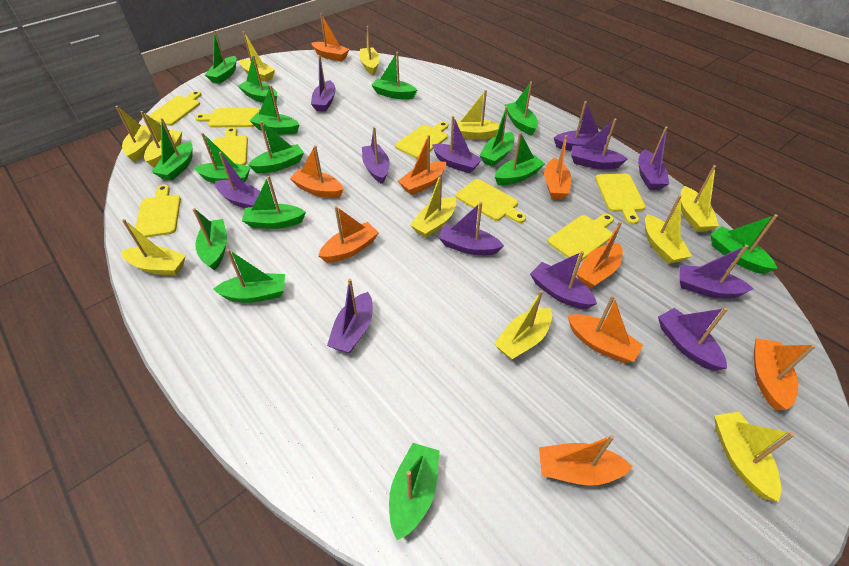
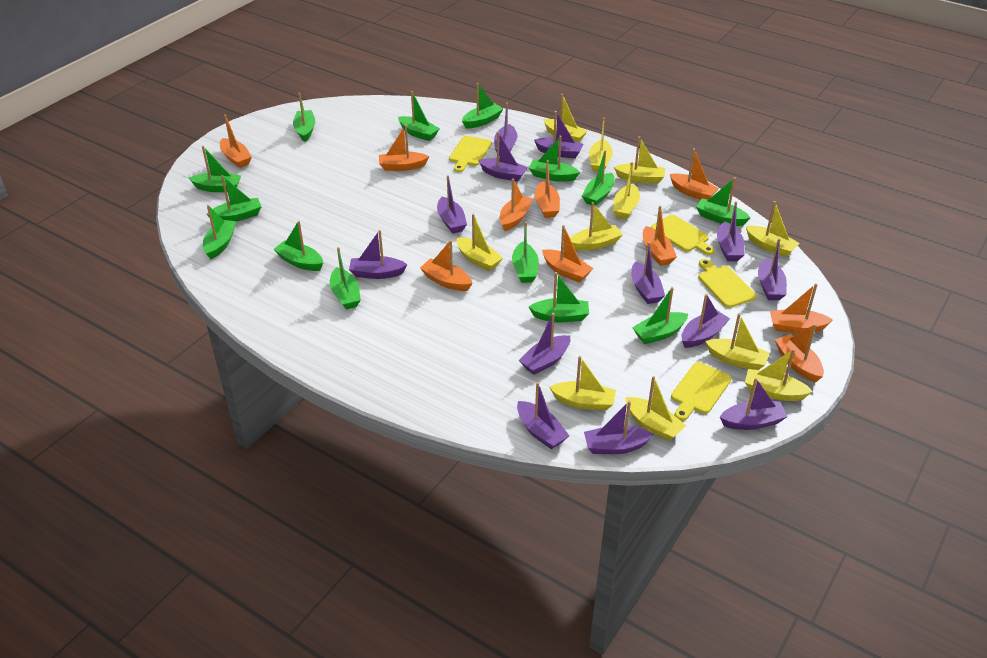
green boat: [152,118,193,181] [192,208,227,270] [194,133,251,183] [205,30,237,84] [213,249,285,303] [238,55,277,103] [242,176,306,229] [248,121,304,173] [250,85,300,135] [371,52,417,99] [389,443,439,540] [479,106,514,167] [495,132,545,185] [505,82,538,135] [710,214,778,274] = 15 -> [189,146,241,192] [203,205,236,259] [206,175,262,222] [273,221,323,271] [293,93,315,142] [330,247,361,309] [398,91,440,141] [462,83,503,128] [512,222,539,283] [529,136,580,182] [529,272,589,322] [582,150,615,206] [632,287,688,344] [696,177,751,226] = 14
orange boat: [289,145,344,198] [312,14,349,61] [318,206,379,262] [398,135,446,195] [539,435,633,486] [544,135,571,199] [568,295,643,363] [576,221,623,288] [754,338,816,410] = 9 -> [220,115,252,168] [379,125,429,171] [420,240,472,291] [500,179,533,231] [535,160,560,218] [542,225,593,283] [643,206,677,266] [670,148,719,200] [770,283,833,334] [775,324,824,382] = 10
purple boat: [215,152,260,208] [311,55,336,112] [327,279,373,354] [362,127,390,184] [432,116,482,174] [438,202,504,255] [530,251,597,309] [554,101,607,151] [571,118,628,169] [638,127,669,190] [658,308,728,371] [679,245,754,298] = 12 -> [349,230,408,279] [437,175,467,233] [478,132,528,181] [494,102,517,152] [517,382,569,449] [519,313,570,375] [534,111,583,158] [584,401,653,454] [631,242,665,304] [682,294,730,348] [717,201,745,261] [720,378,788,430] [758,238,787,300] = 13
yellow cutting board: [135,185,181,237] [149,91,202,126] [195,108,260,127] [211,127,248,165] [395,121,448,159] [456,179,526,223] [548,214,614,263] [595,174,646,224] = 8 -> [449,136,492,172] [651,215,714,255] [671,362,732,421] [698,259,757,308] = 4

